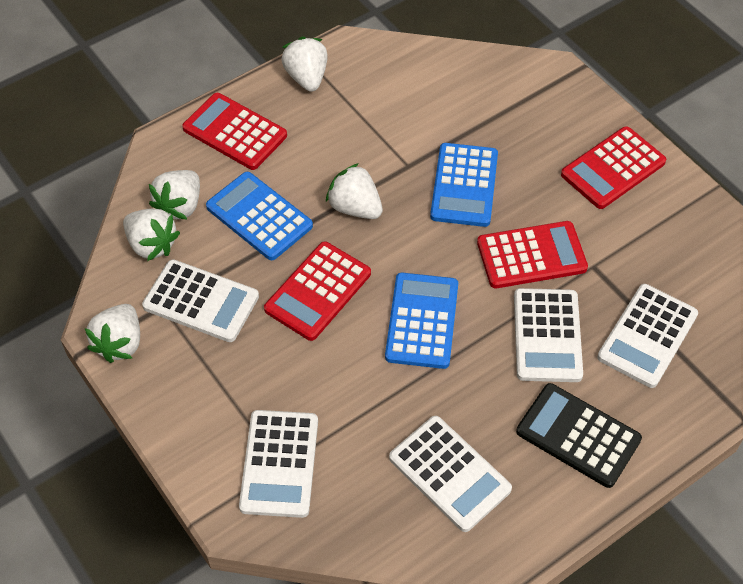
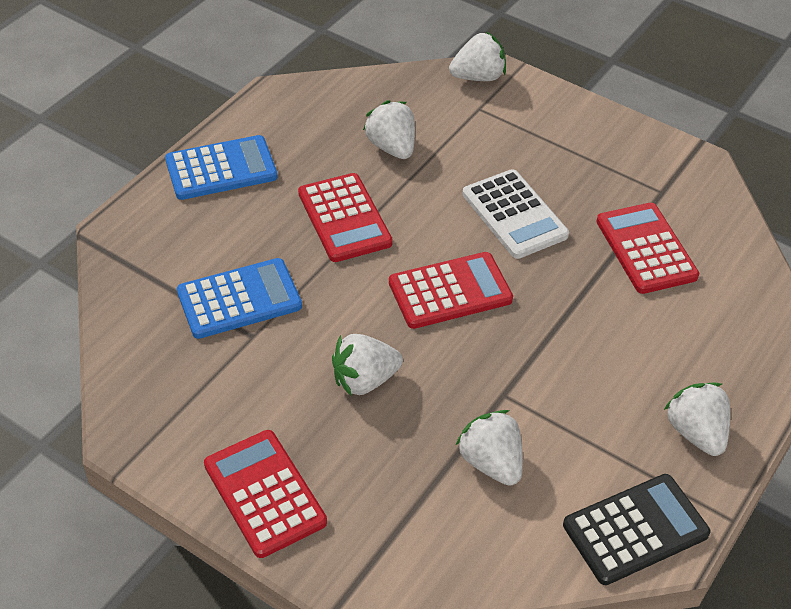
blue calculator: [206,172,313,260] [385,272,458,369] [430,143,498,227] = 3 -> [165,135,278,200] [177,258,302,339] = 2
white calculator: [142,259,259,342] [239,410,318,518] [389,416,512,532] [514,288,583,382] [597,284,698,388] = 5 -> [462,169,569,259] = 1

